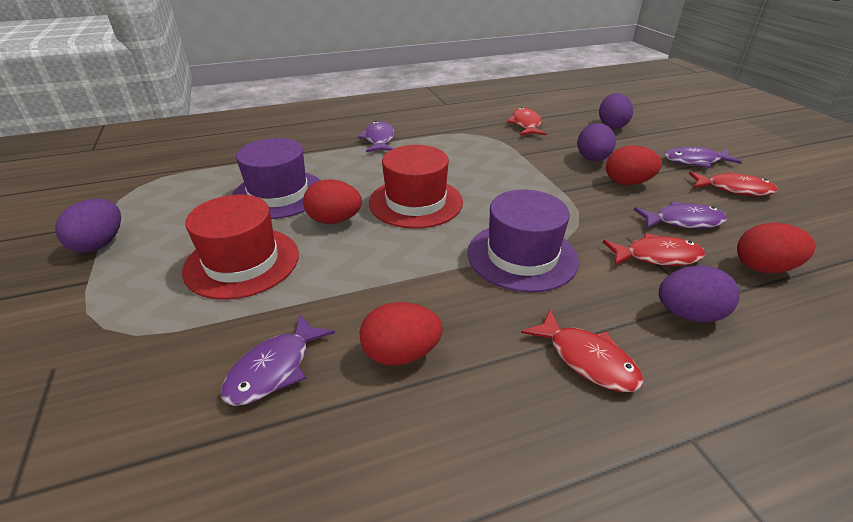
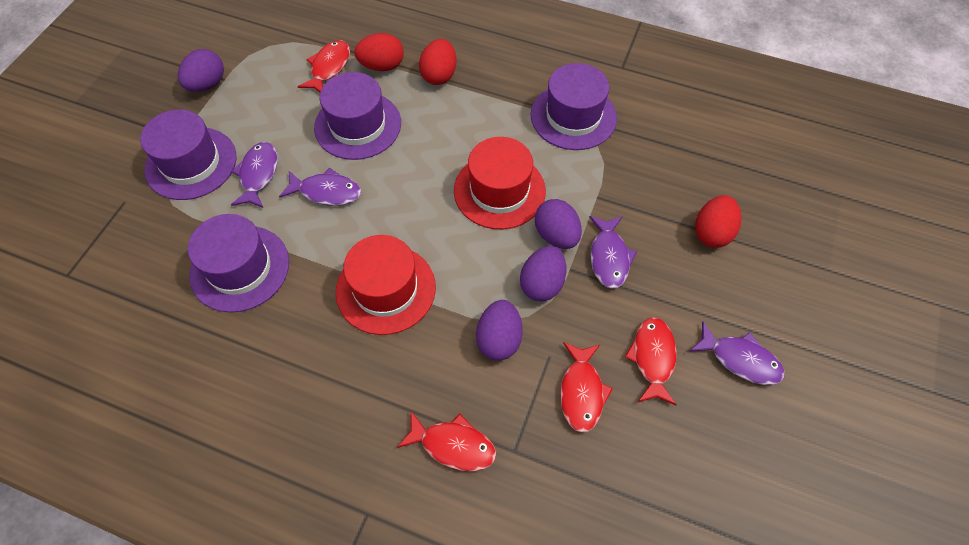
purple hat: [232,138,321,219] [467,190,579,293] = 2 -> [140,109,236,200] [188,214,289,313] [314,72,401,160] [531,63,617,150] = 4
red egg: [303,179,362,224] [360,302,443,366] [606,145,662,185] [737,223,815,273] = 4 -> [354,33,404,71] [419,39,457,85] [695,195,741,248] = 3

